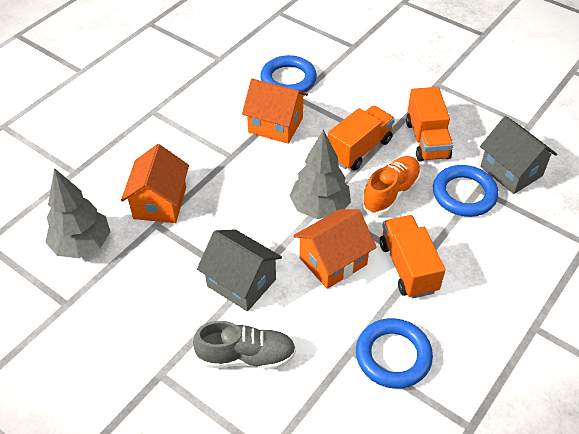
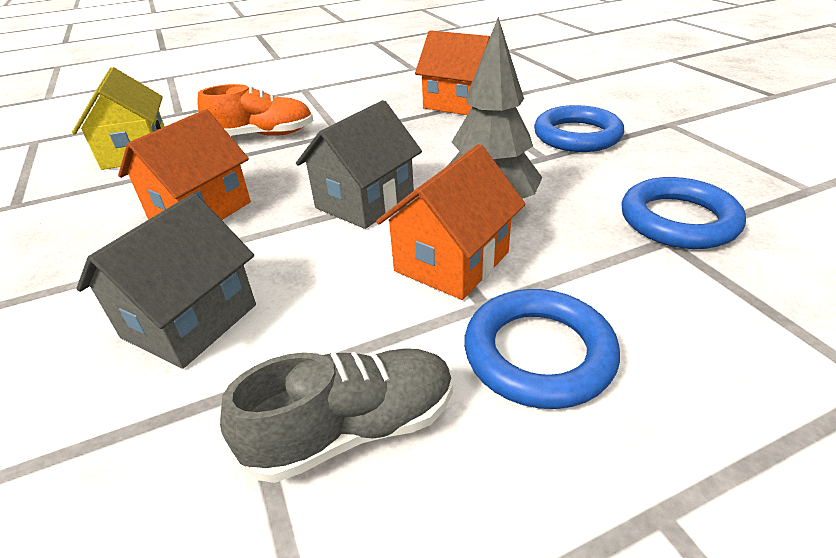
grey tree: [45,168,111,258] [290,130,351,219] = 2 -> [448,17,543,199] = 1
orange truck: [327,105,395,171] [380,215,445,299] [406,87,453,162] = 3 -> none = 0
yellow house: none = 0 -> [72,67,165,170] = 1

